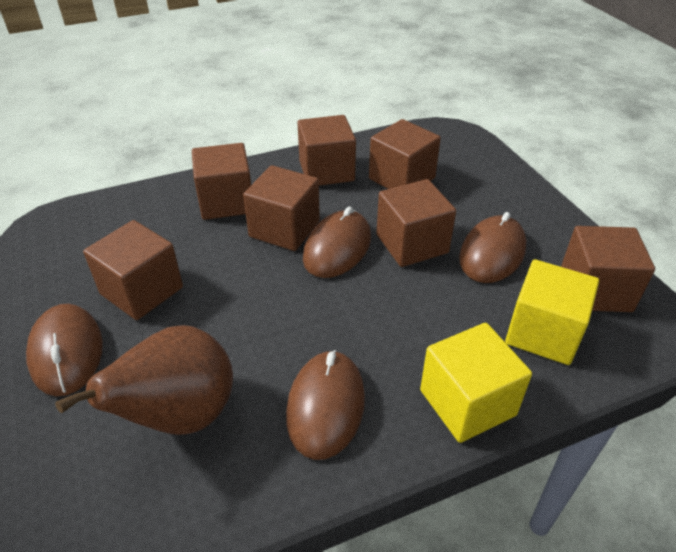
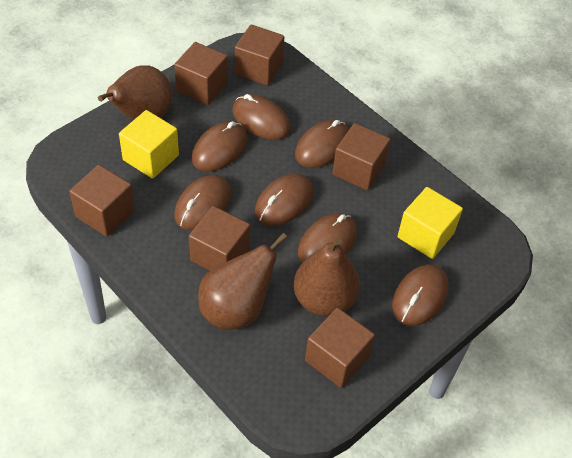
brown cube: [83,220,183,320] [192,143,251,220] [243,165,320,251] [297,115,356,186] [369,119,441,189] [377,179,456,267] [561,226,655,312] = 7 -> [69,165,135,237] [174,42,228,105] [189,206,250,271] [235,25,284,86] [305,308,375,388] [332,123,390,190] = 6
brown mouse: [26,304,103,396] [286,350,365,460] [303,207,371,278] [459,212,526,283] = 4 -> [174,175,231,230] [192,121,247,171] [232,94,291,140] [255,174,313,226] [295,120,349,168] [298,213,357,263] [392,265,449,326] = 7
brown pear: [55,325,233,435] = 1 -> [98,65,172,120] [198,233,288,330] [294,238,360,317] = 3

